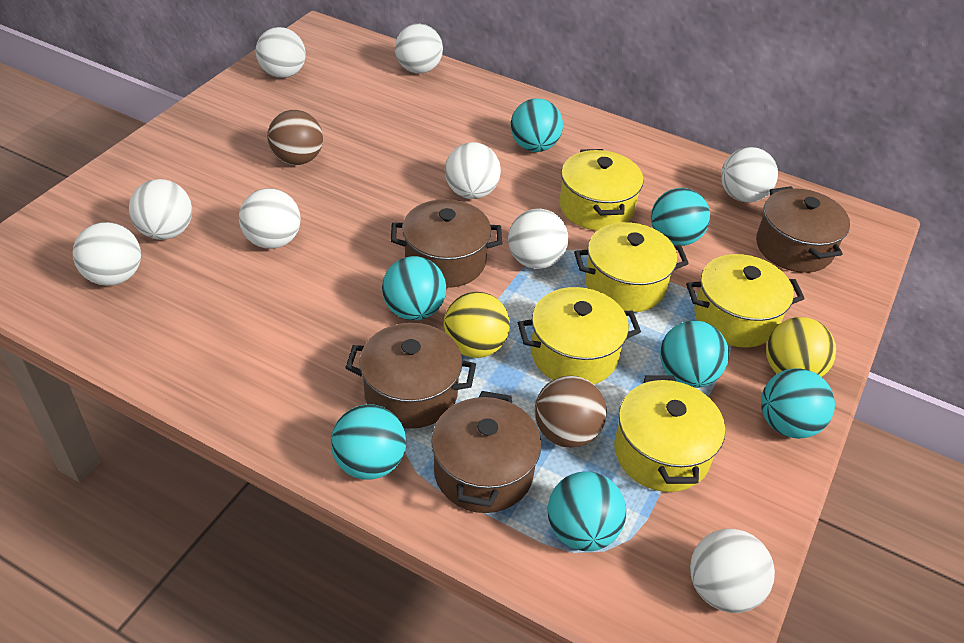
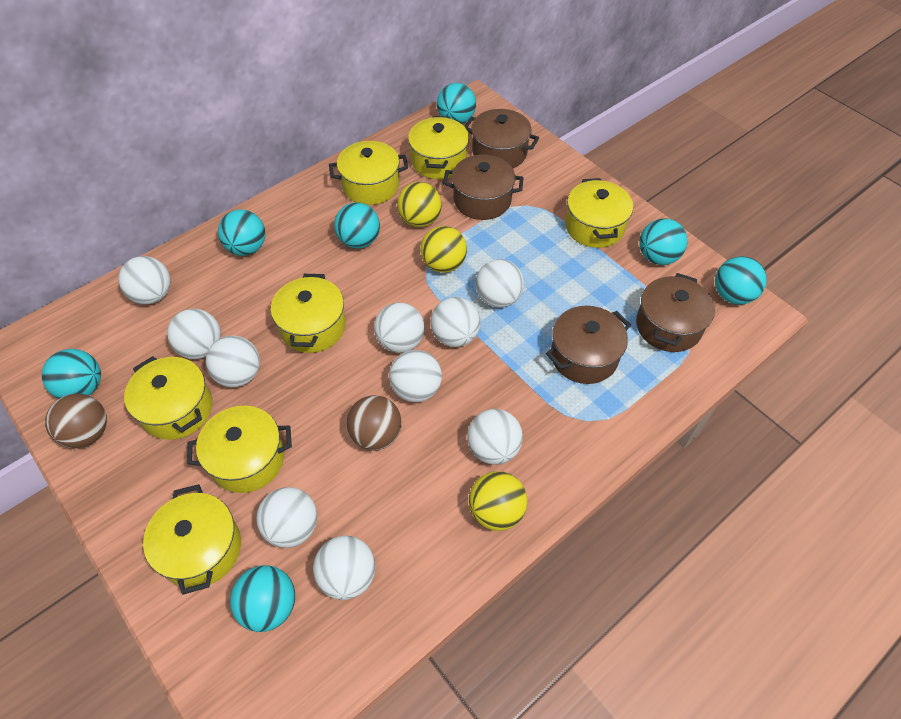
white ball: [73,222,141,286] [129,179,192,240] [239,188,301,249] [256,27,306,78] [395,24,443,73] [445,142,501,199] [508,209,568,269] [690,529,775,613] [721,147,778,203] = 9 -> [118,256,171,304] [167,309,221,359] [206,336,260,387] [256,487,317,548] [313,536,375,600] [374,302,425,353] [389,350,442,402] [430,297,480,347] [467,409,523,465] [476,259,524,308] = 10
yellow ball: [443,292,510,358] [766,317,836,377] = 2 -> [397,182,442,227] [421,226,467,273] [469,471,528,531] = 3
yellow pot: [518,287,641,384] [559,149,644,231] [574,222,689,312] [614,375,725,492] [686,254,805,348] = 5 -> [124,356,212,440] [143,484,241,595] [187,406,292,493] [271,274,346,353] [329,141,408,205] [408,116,469,179] [565,178,633,248] = 7

